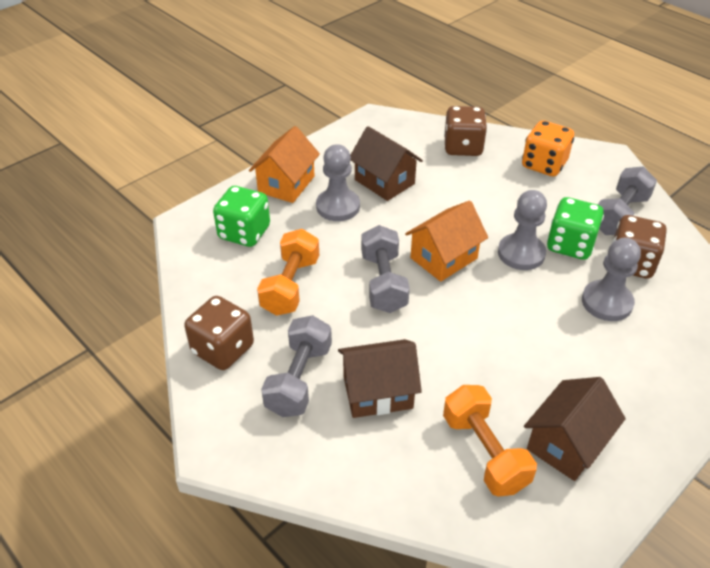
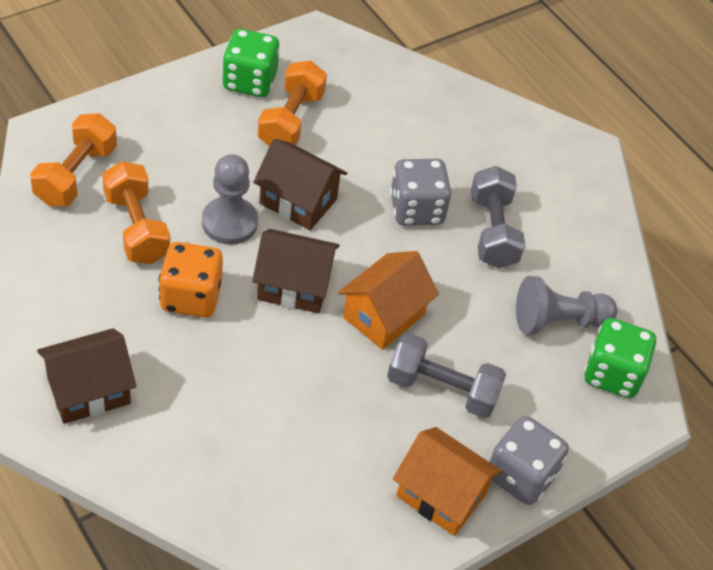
brown dice: [184,296,254,370] [444,106,487,156] [611,215,667,279] = 3 -> none = 0
grey dice: none = 0 -> [390,159,451,226] [490,416,569,505] = 2
grey dumbbell: [261,315,332,417] [361,225,410,313] [598,166,657,235] = 3 -> [387,333,506,418] [471,166,525,269] = 2
grey pawn: [316,144,360,221] [498,190,547,270] [582,238,641,321] = 3 -> [202,154,258,245] [516,276,618,335] = 2
orange dumbbell: [257,229,319,316] [443,385,537,497] = 2 -> [30,113,117,206] [102,161,170,264] [258,60,327,146] = 3

